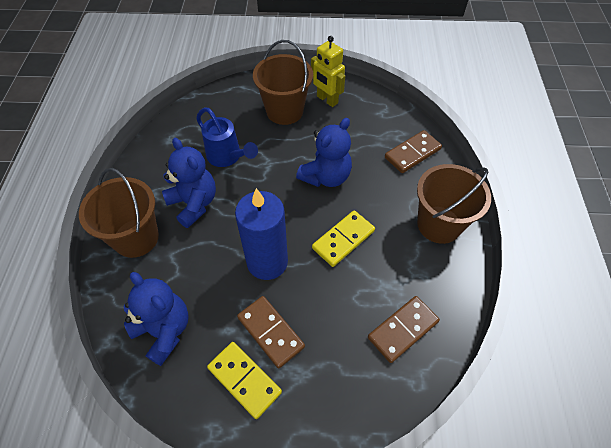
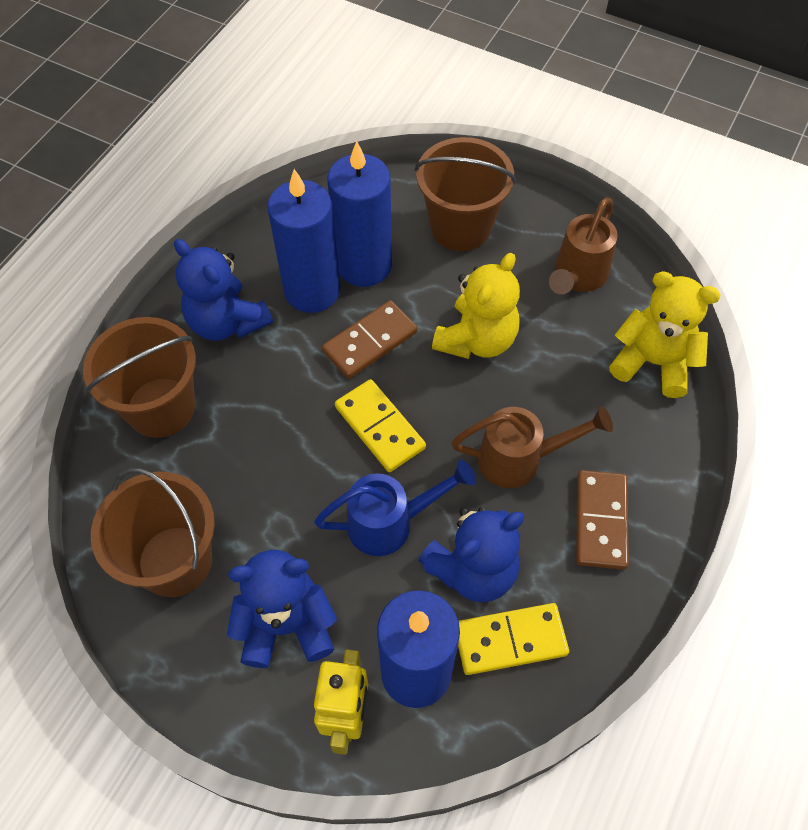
blue candle: [235,188,288,280] = 1 -> [267,169,340,313] [328,141,392,287] [377,590,460,708] = 3
brown domino: [237,296,305,368] [368,296,440,363] [385,130,442,173] = 3 -> [322,300,418,379] [576,470,629,570] = 2
brown watering can: none = 0 -> [452,406,613,488] [549,197,618,294] = 2
yellow teddy bear: none = 0 -> [432,253,520,359] [609,271,720,398] = 2

